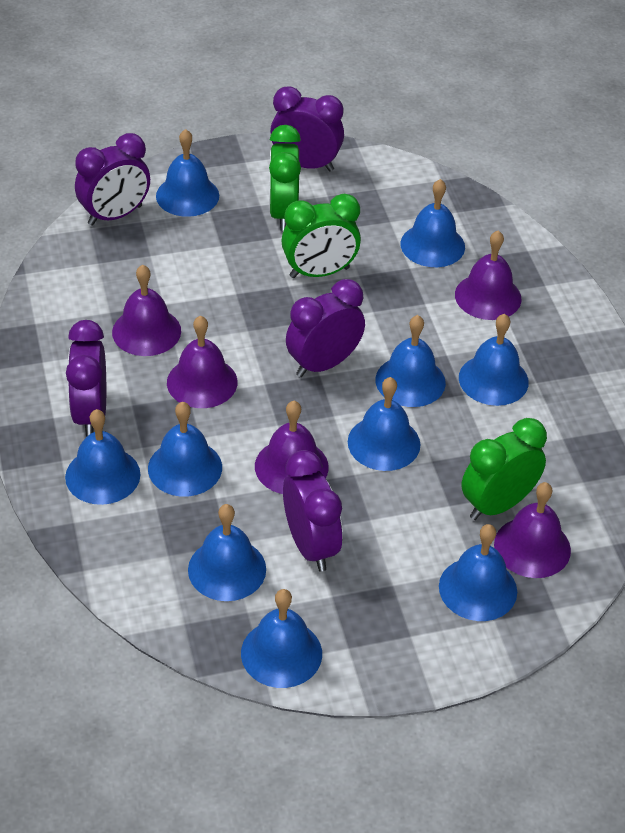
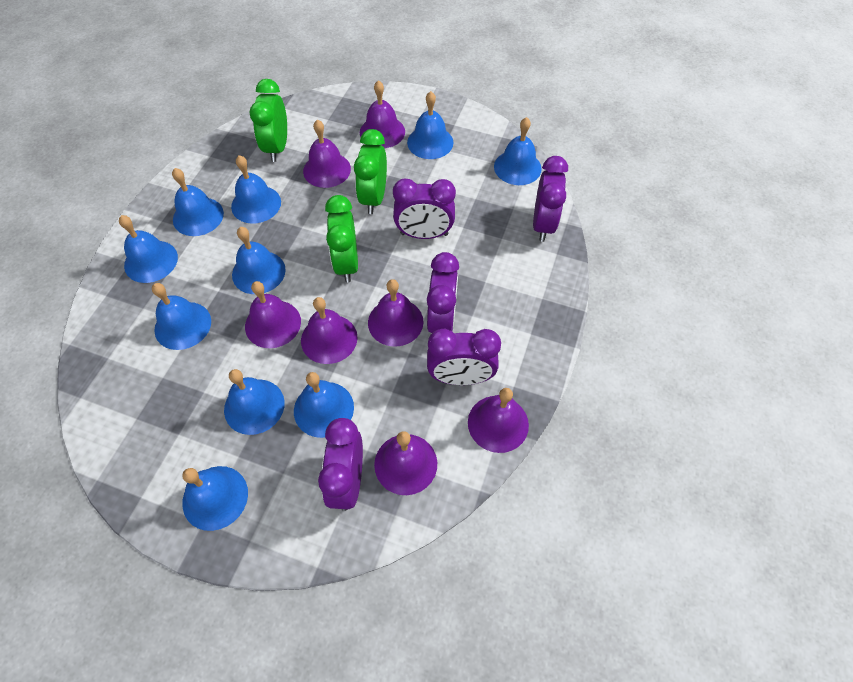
purple bell: [112,265,181,356] [167,315,238,408] [255,401,329,494] [455,230,521,320] [494,482,571,578] = 5 -> [245,281,301,348] [301,297,358,364] [303,120,351,188] [360,80,405,148] [368,279,424,347] [374,431,437,495] [468,388,529,453] = 7

